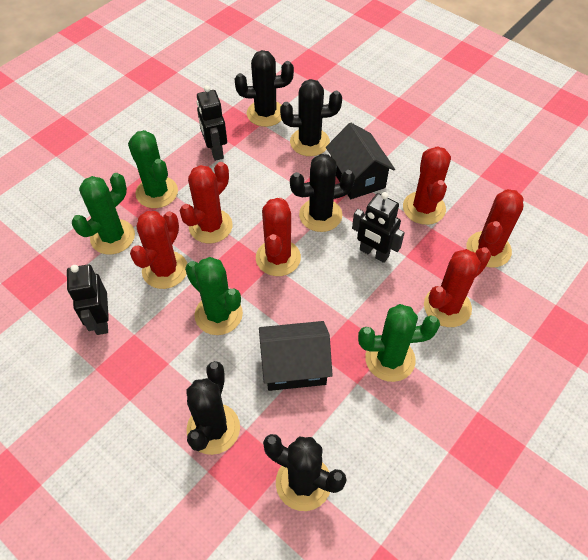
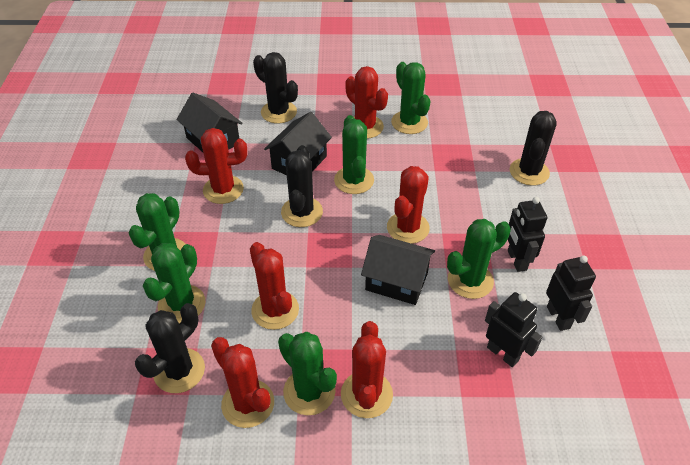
black cactus: [186,361,240,455] [235,50,294,127] [263,434,347,511] [280,79,342,156] [290,154,355,232] = 5 -> [135,303,205,393] [253,52,298,123] [281,145,323,227] [510,111,557,186] = 4
black house: [259,321,333,391] [326,123,395,199] = 2 -> [177,93,243,152] [264,112,332,175] [361,235,435,305] = 3
green cactus: [72,173,135,255] [128,130,178,208] [185,257,243,335] [358,304,440,382] = 4 -> [129,193,185,271] [143,243,206,323] [278,332,337,415] [334,115,374,194] [391,62,431,134] [447,219,511,299] = 6

